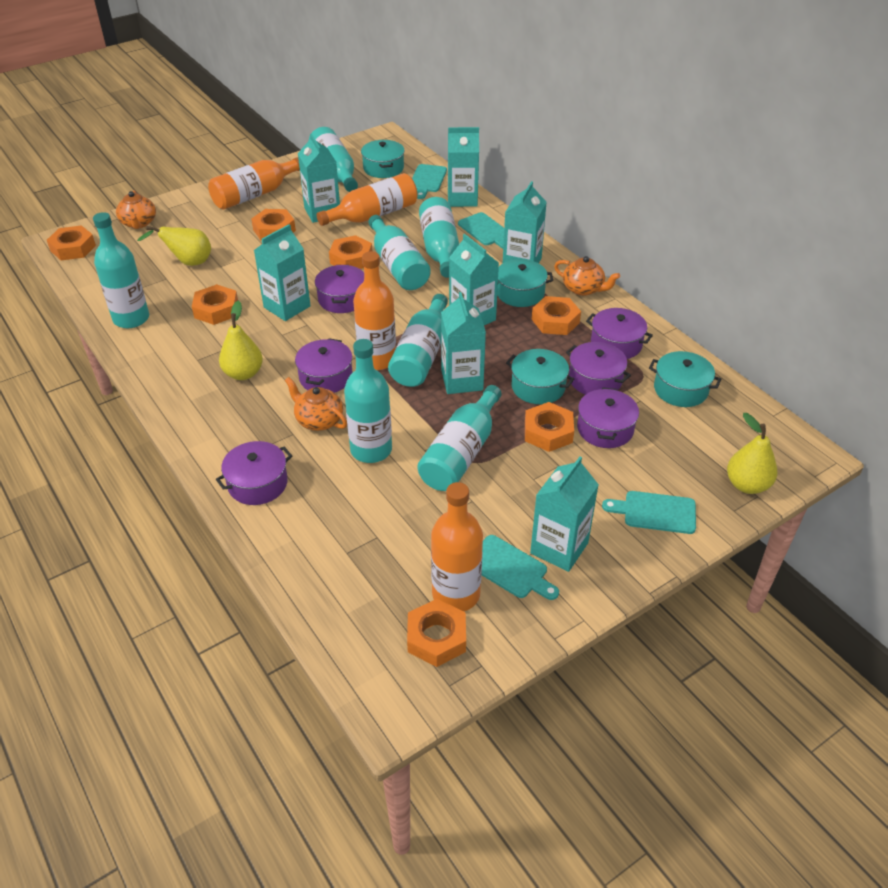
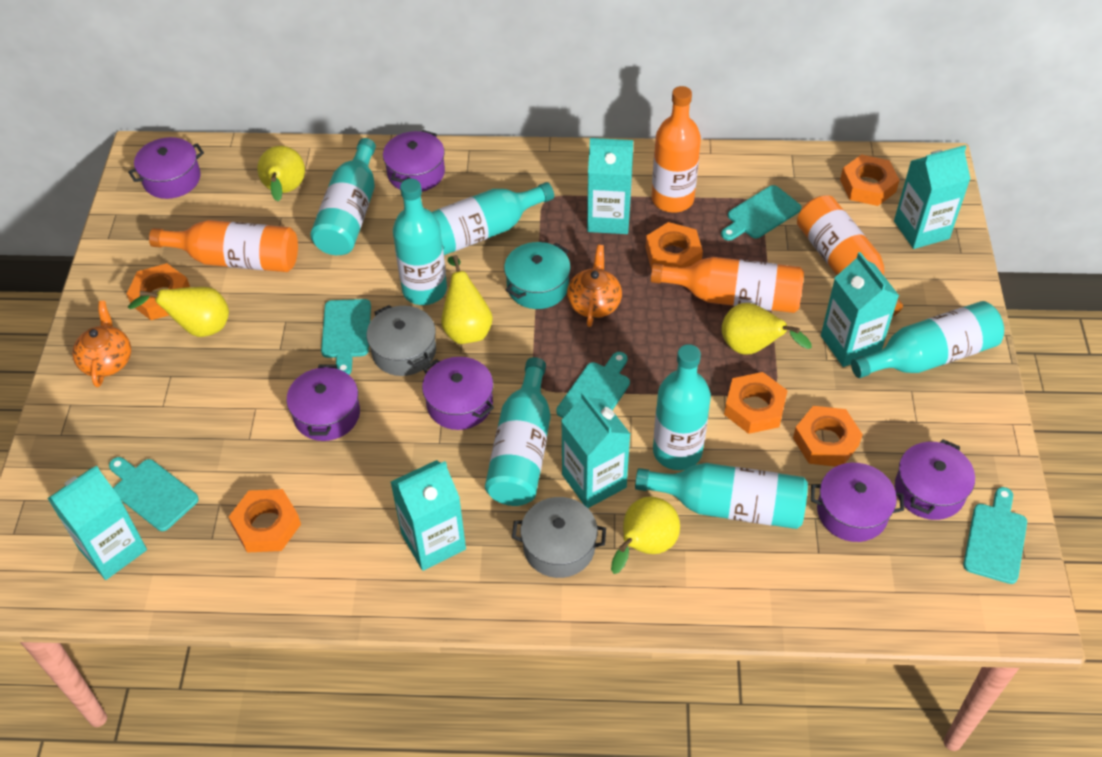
grey pot: none = 0 -> [367,305,436,376] [512,497,606,578] = 2
orange nut: [47,225,96,260] [192,284,238,325] [251,209,296,241] [329,235,372,269] [407,599,466,667] [525,402,574,452] [532,296,581,335] = 7 -> [127,263,190,320] [229,489,301,553] [646,222,703,269] [724,372,788,434] [793,406,863,467] [840,154,900,206] = 6
orange teapot: [116,190,156,229] [285,377,347,431] [554,256,620,296] = 3 -> [72,301,131,387] [567,245,622,327] = 2
turquoise carton: [254,224,311,321] [298,133,340,223] [441,292,486,394] [448,127,479,207] [449,234,499,325] [503,181,547,263] [530,457,599,572] = 7 -> [47,465,147,580] [391,460,466,571] [561,392,630,508] [587,138,633,234] [821,252,899,367] [894,145,971,249] = 6
turquoise cutting board: [412,164,447,199] [458,212,504,249] [482,535,559,600] [602,491,696,534] = 4 -> [109,457,199,531] [321,299,371,375] [556,352,630,418] [721,185,802,241] [963,487,1027,584] = 5
turquoise pot: [361,140,405,178] [497,259,553,307] [506,349,574,404] [649,351,721,407] = 4 -> [504,242,571,309] = 1
yellow pear: [137,226,211,266] [219,301,263,380] [727,413,777,494] = 3 -> [128,287,229,337] [257,146,305,201] [441,255,493,344] [611,496,680,574] [722,303,812,355] = 5

